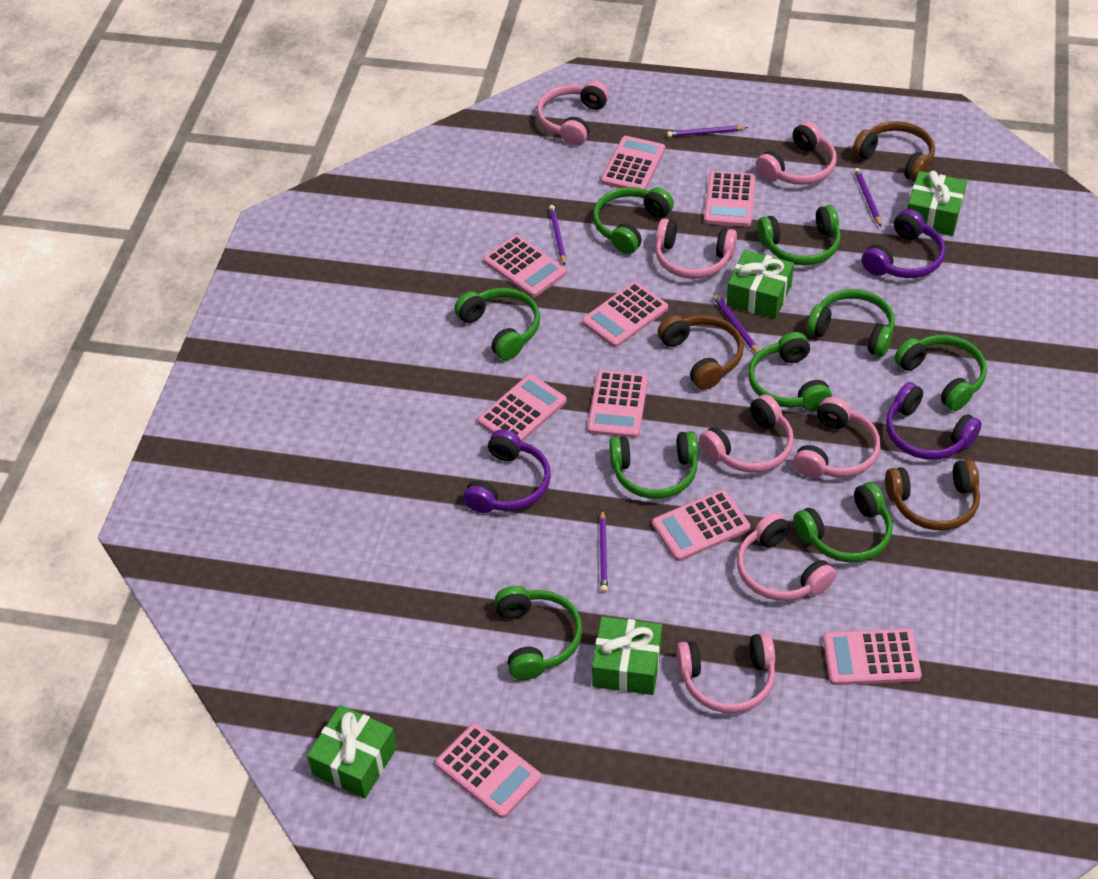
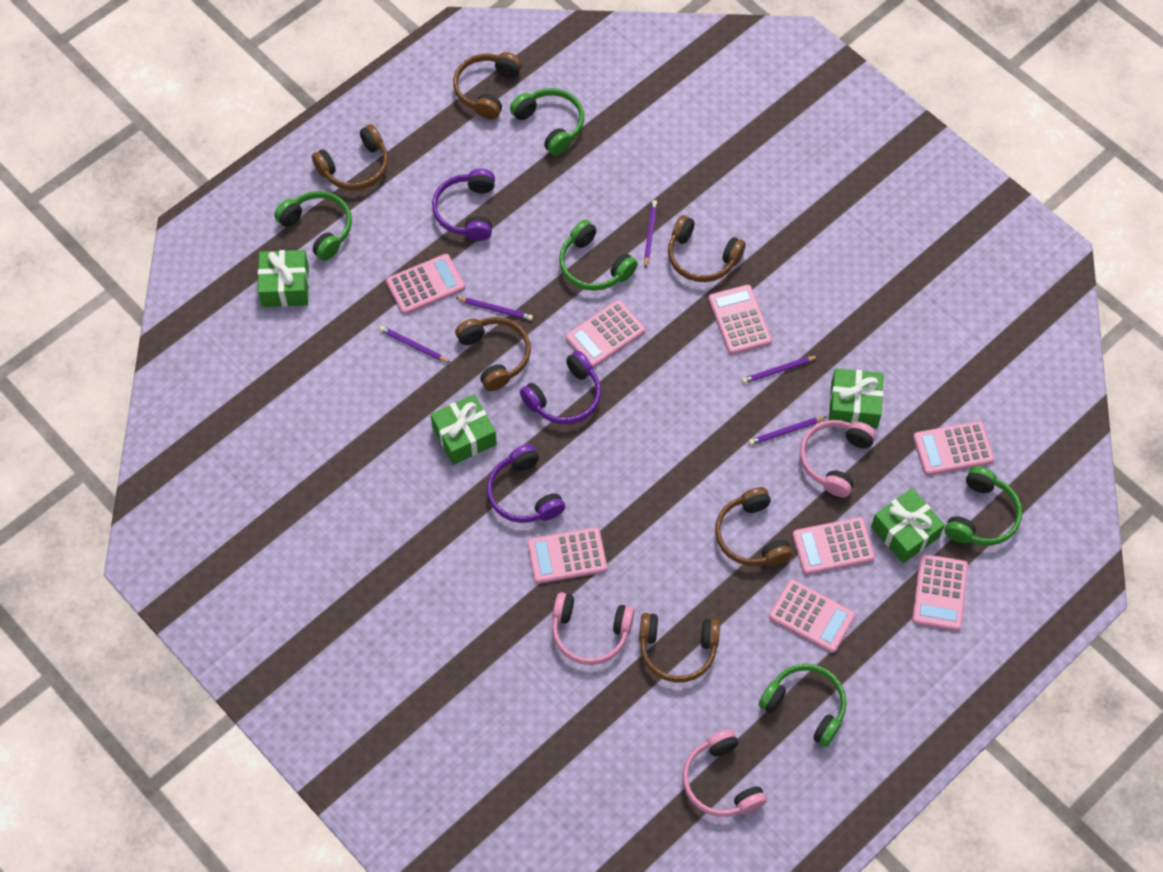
brown headphones: [657,315,744,390] [852,121,935,182] [885,459,980,530] = 3 -> [312,124,388,190] [453,52,522,120] [455,317,531,391] [639,613,720,683] [668,215,746,282] [715,487,793,566] = 6
green headphones: [454,288,540,360] [495,586,582,680] [593,187,674,254] [609,431,698,499] [748,332,832,411] [757,205,841,265] [793,482,893,563] [807,289,895,357] [895,335,987,411] = 9 -> [274,191,352,261] [510,88,584,156] [559,220,638,291] [758,664,846,747] [945,466,1022,546] = 5
pink calculator: [435,723,542,818] [478,374,566,442] [483,235,567,297] [582,282,668,348] [587,370,648,438] [601,136,665,190] [652,490,750,561] [704,171,756,227] [823,629,921,685] = 9 -> [386,254,465,315] [527,527,607,584] [566,300,645,368] [709,285,772,355] [769,579,855,653] [792,517,875,575] [912,554,968,631] [913,421,994,475] = 8
pink headphones: [537,81,609,146] [655,218,737,279] [676,633,775,713] [699,394,794,473] [737,513,836,601] [756,121,836,185] [793,397,881,478] = 7 -> [552,592,634,665] [683,729,767,817] [800,420,876,497] = 3

